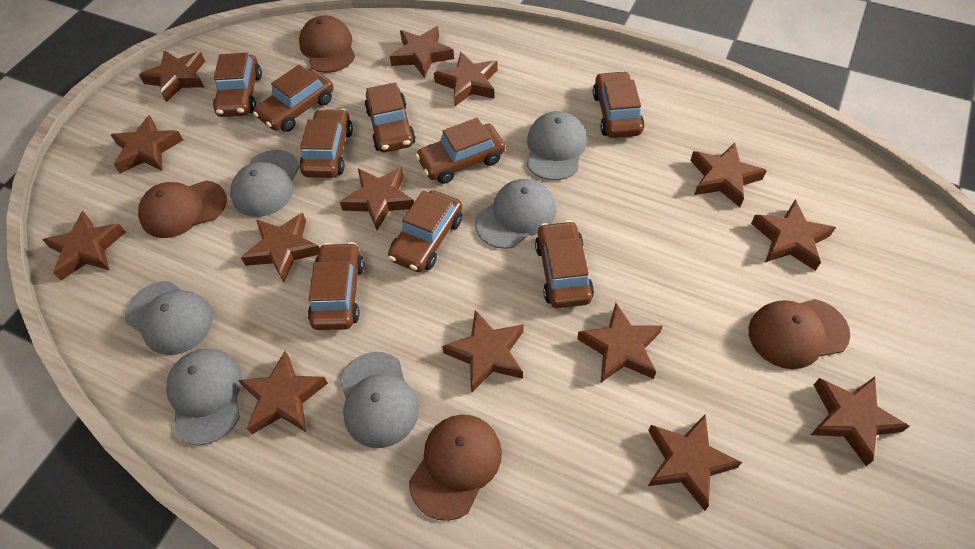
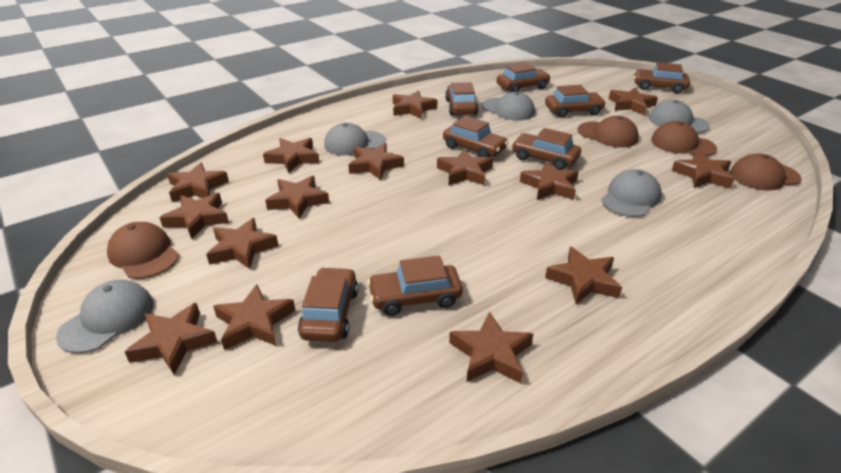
brown car: [213,53,262,117] [253,65,334,132] [300,108,353,178] [308,242,364,330] [365,82,416,152] [388,190,462,272] [416,118,505,184] [535,221,594,308] [593,71,644,138] = 9 -> [298,267,358,342] [367,255,463,316] [443,116,509,157] [445,82,479,116] [496,62,551,92] [512,128,581,170] [545,85,606,118] [634,62,690,93] = 8
brown star: [43,211,126,281] [111,115,183,173] [139,50,205,102] [238,351,328,434] [241,212,320,282] [340,167,414,230] [390,26,454,78] [434,52,498,106] [442,310,524,392] [577,303,663,382] [648,414,742,511] [690,142,767,207] [751,200,836,271] [810,377,910,466] = 14 -> [125,303,217,375] [159,193,229,239] [167,162,229,202] [206,218,278,269] [213,284,296,350] [263,138,319,173] [265,176,329,219] [348,143,404,180] [393,90,437,119] [437,149,493,185] [449,311,533,383] [520,161,579,200] [545,247,622,305] [609,87,658,115] [672,151,734,189] = 15
grey cap: [125,281,213,355] [166,349,242,446] [230,150,300,217] [340,352,419,448] [475,179,556,249] [527,111,587,180] = 6 -> [56,280,154,354] [324,123,386,156] [482,92,535,121] [601,169,662,217] [649,100,710,133] = 5

